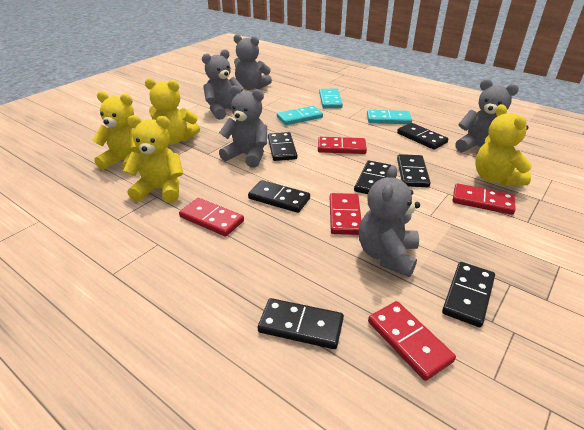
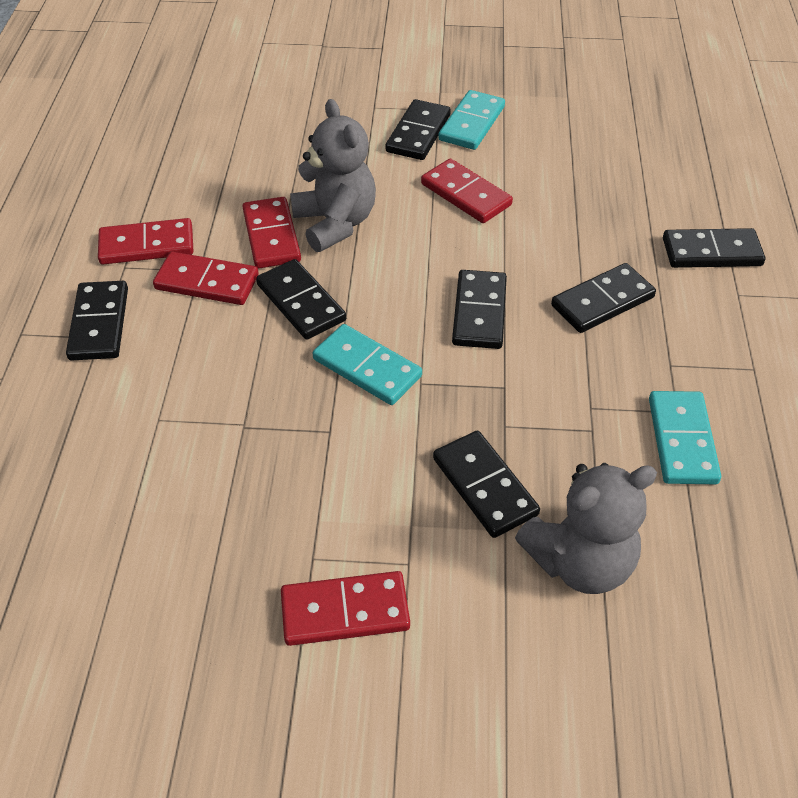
grey teddy bear: [202,49,244,120] [219,85,267,168] [234,34,272,90] [359,165,420,277] [455,79,519,152] = 5 -> [290,99,376,252] [515,463,657,594] = 2
yellow teddy bear: [92,91,141,170] [123,115,183,203] [145,78,200,144] [475,104,532,186] = 4 -> none = 0

